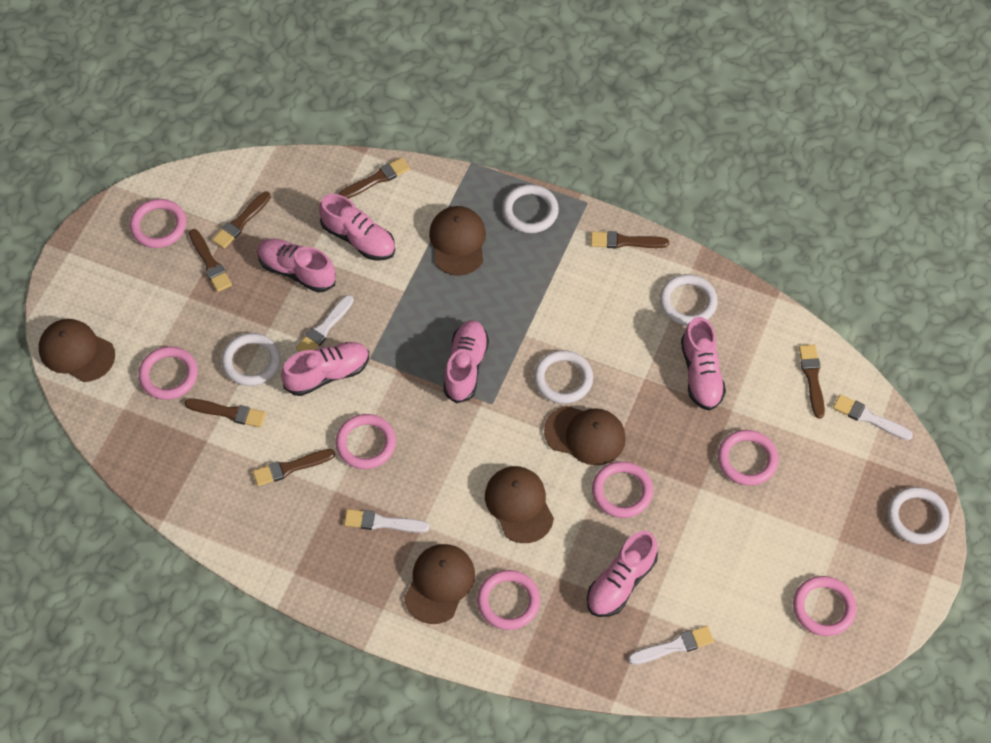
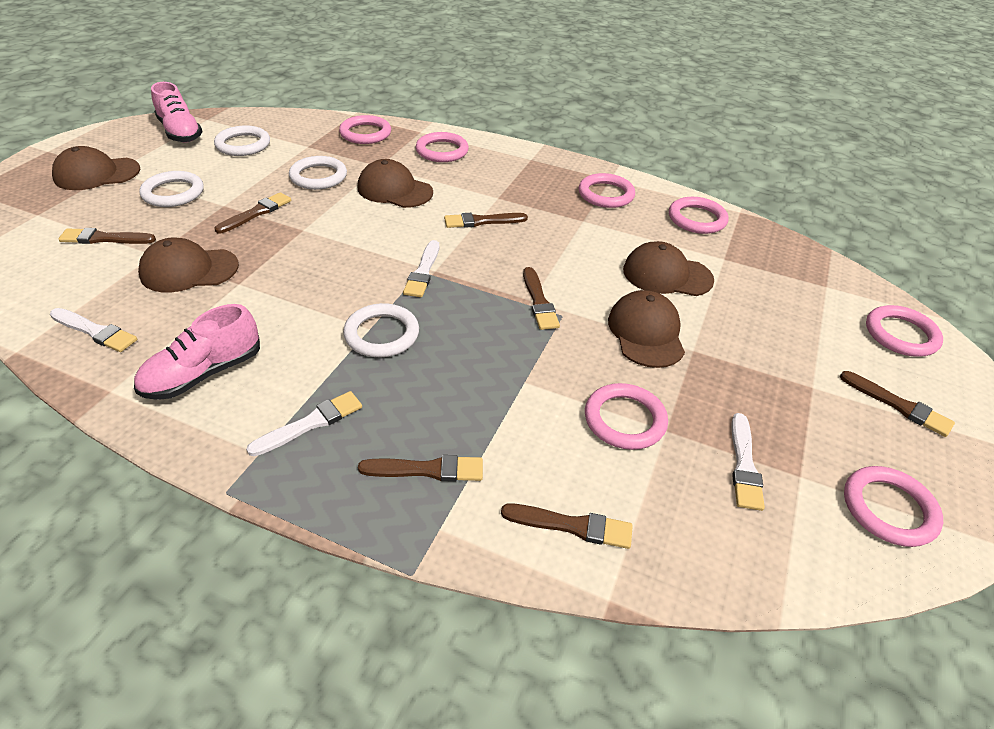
pink shoe: [257,239,336,293] [281,342,369,396] [319,194,395,261] [443,320,489,404] [587,531,658,617] [681,317,726,411] = 6 -> [134,304,260,400] [151,82,202,143] = 2
white ring: [222,333,281,386] [502,184,559,233] [534,350,593,404] [660,274,718,325] [887,487,950,544] = 5 -> [139,171,204,207] [214,125,270,156] [289,156,347,190] [343,303,419,357] = 4

